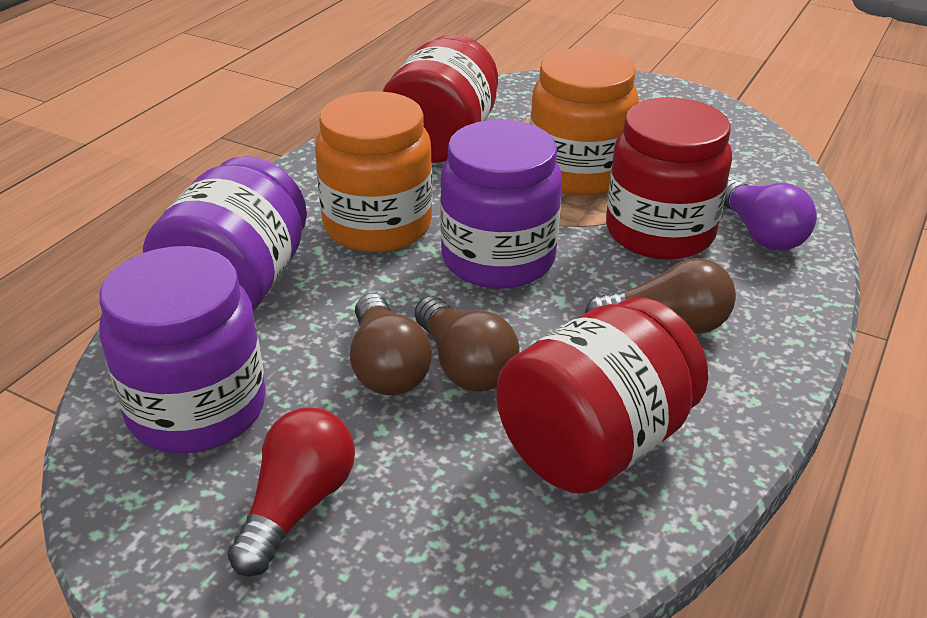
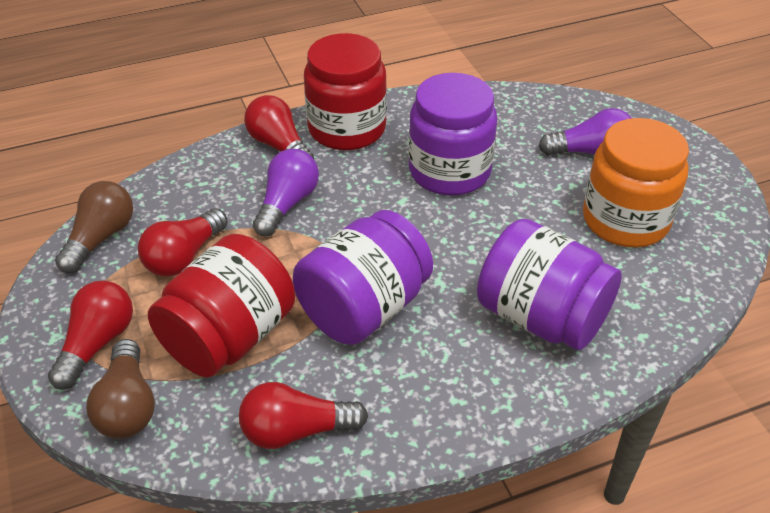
brown light bulb: [350,294,432,395] [415,296,520,392] [585,258,736,334] = 3 -> [55,181,133,273] [86,339,155,439] = 2
orange jar: [315,91,433,252] [530,48,639,195] = 2 -> [583,118,689,247] = 1
purple light bulb: [723,178,817,251] = 1 -> [253,149,319,236] [538,108,632,156] = 2
red jar: [383,34,498,163] [496,297,708,494] [606,98,732,260] = 3 -> [148,234,295,377] [304,33,387,150] = 2
red light bulb: [227,408,355,576] = 1 -> [48,281,133,389] [138,208,228,277] [239,382,368,449] [244,95,314,159] = 4

